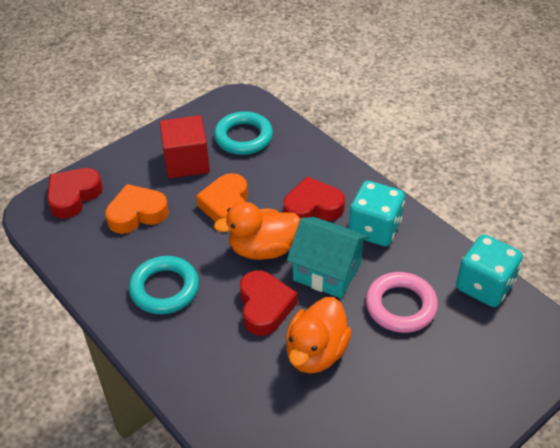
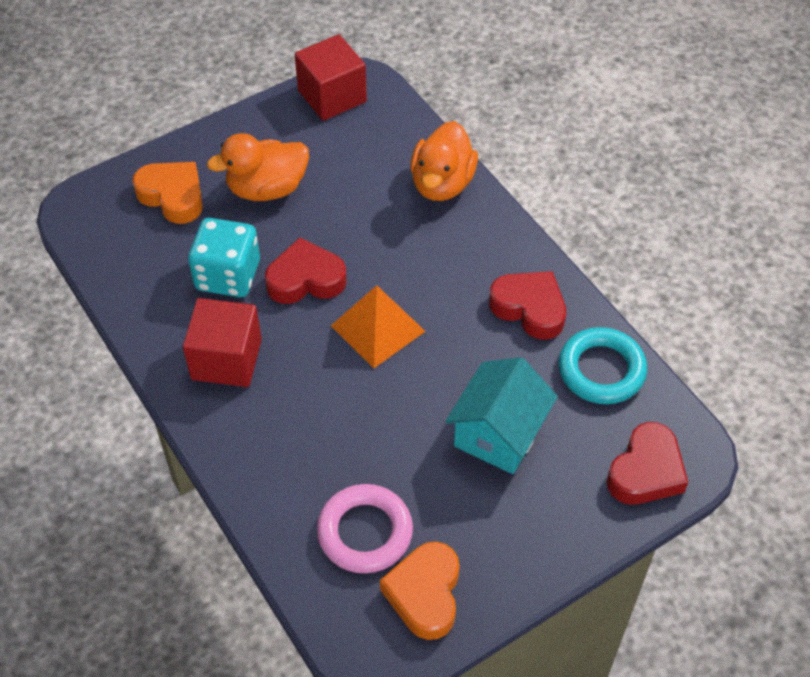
orange pyramid: none = 0 -> [331,285,426,368] = 1
red cube: [160,115,210,178] = 1 -> [183,298,262,387] [295,34,367,121] = 2
turquoise dice: [348,181,405,246] [456,234,523,307] = 2 -> [188,218,260,297] = 1
turquoise ring: [129,256,199,314] [214,111,273,155] = 2 -> [559,327,647,404] = 1

